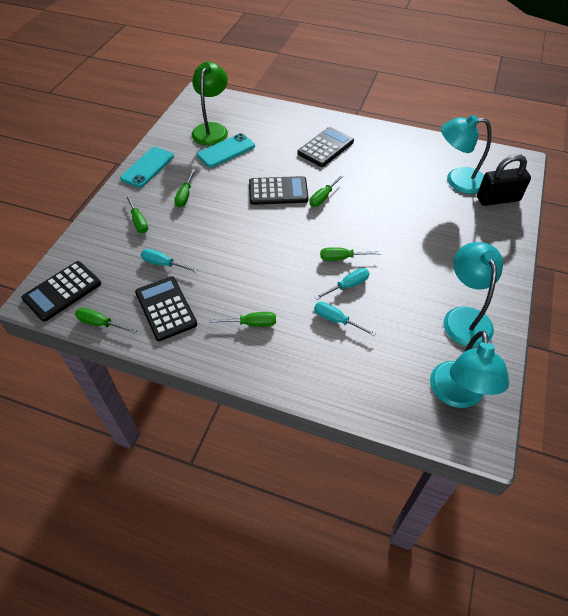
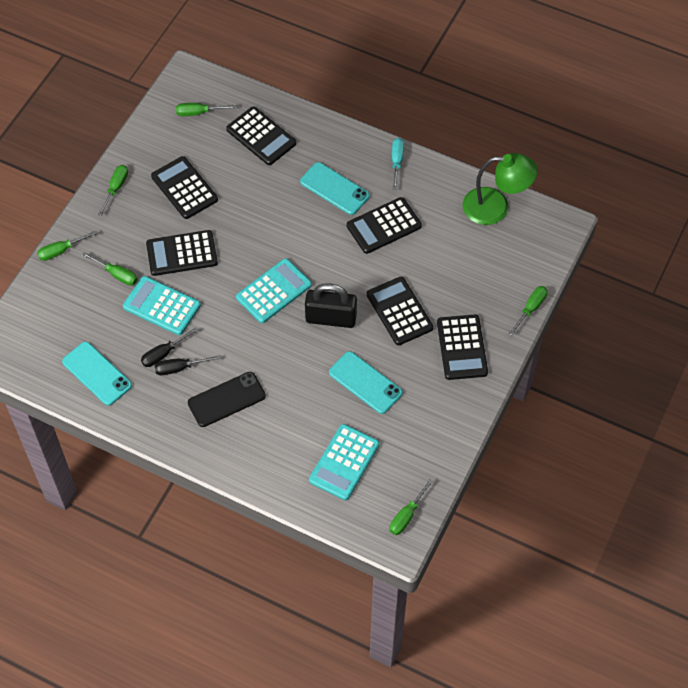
black calculator: [21,261,101,322] [135,276,197,341] [249,176,308,205] [297,127,354,167] = 4 -> [146,230,218,276] [151,156,218,219] [226,106,296,165] [347,197,422,254] [367,277,433,345] [437,315,488,380] = 6
black phone: none = 0 -> [188,372,266,427] = 1
black screwdriver: none = 0 -> [141,327,198,367] [154,355,221,375] = 2
turquoise calculator: none = 0 -> [123,276,201,335] [236,258,312,323] [309,424,380,500] = 3
turquoise lamp: [430,331,509,408] [441,115,492,194] [443,242,503,347] = 3 -> none = 0
turquoise phone: [120,147,174,188] [197,133,255,168] = 2 -> [62,342,132,406] [300,162,370,215] [329,351,403,414] = 3
turquoise screwdriver: [141,249,198,273] [314,302,376,336] [315,268,370,300] = 3 -> [392,138,404,190] = 1

